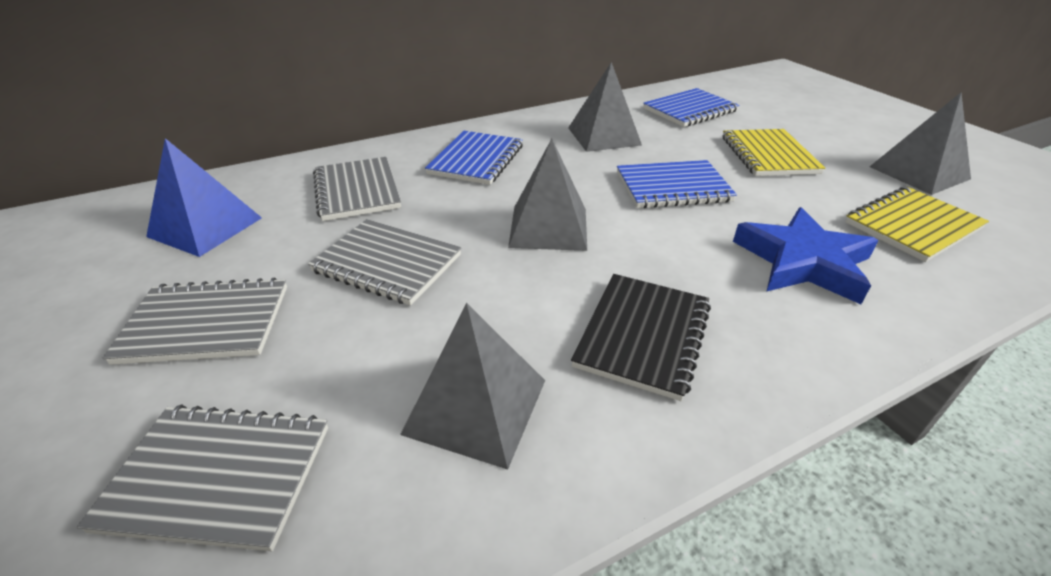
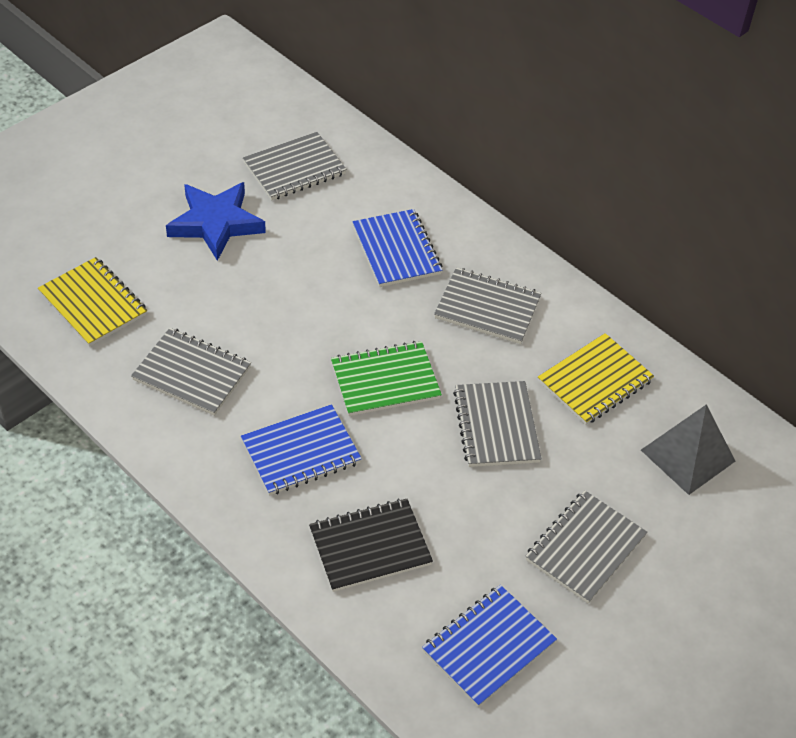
blue pyramid: [146,138,262,257] = 1 -> none = 0
green notebook: none = 0 -> [331,341,442,416] = 1
grey notebook: [77,404,328,551] [103,278,287,365] [308,219,461,305] [313,157,401,221] = 4 -> [131,328,251,416] [243,132,347,200] [434,268,541,344] [453,381,542,467] [526,490,648,604] = 5
grey pyramid: [400,303,545,470] [508,139,587,251] [568,62,642,152] [870,92,971,195] = 4 -> [641,404,735,495] = 1

